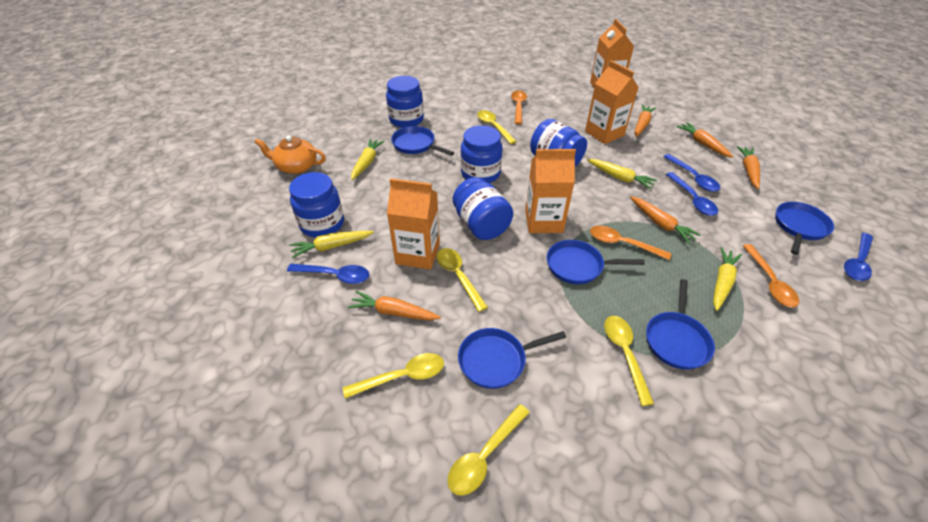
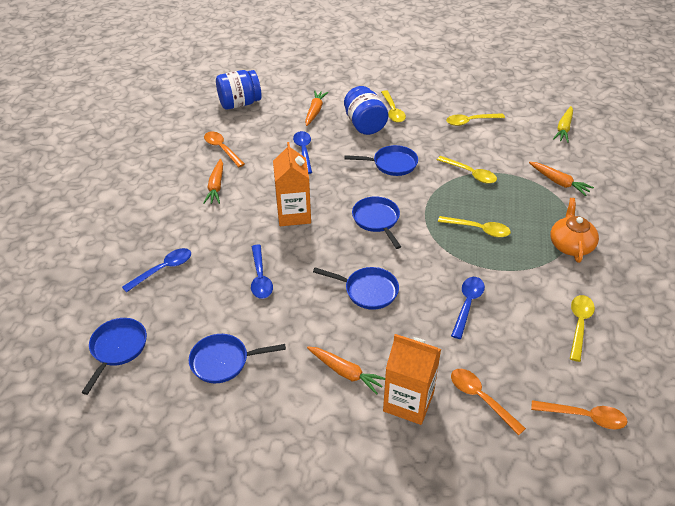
blue jar: [289,172,344,237] [386,76,424,128] [453,177,513,240] [461,125,503,183] [530,119,587,167] = 5 -> [216,70,261,110] [344,86,388,135] = 2
orange carrot: [348,291,441,320] [630,196,701,244] [634,104,656,137] [677,122,733,158] [737,146,760,189] = 5 -> [203,159,223,204] [305,91,328,126] [307,347,385,395] [529,162,594,196] = 4
orange carton: [387,178,440,270] [525,149,576,233] [585,60,639,144] [590,19,634,87] = 4 -> [273,142,311,226] [383,334,441,425] = 2
yellow carrot: [290,231,374,258] [351,139,384,180] [587,159,657,190] [713,247,742,311] = 4 -> [553,106,573,143] = 1

